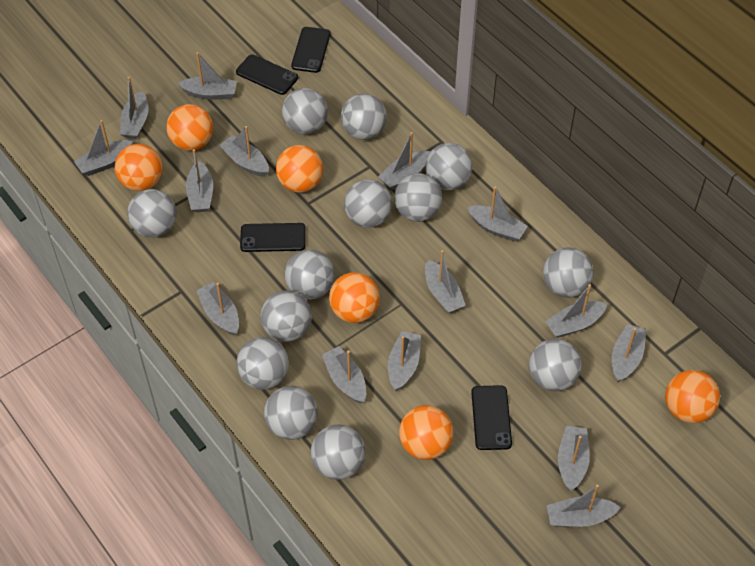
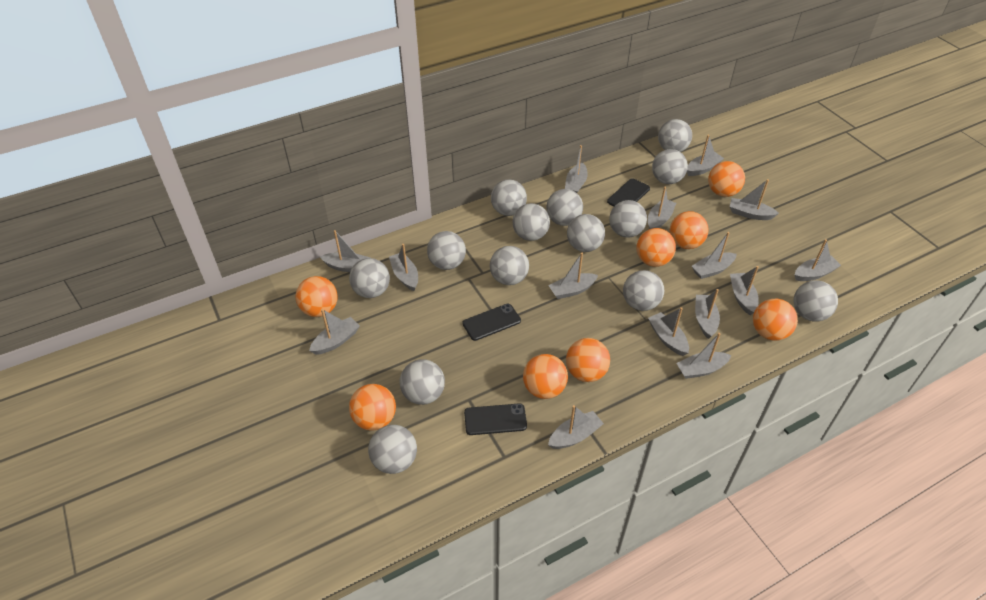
black phone: [236,54,298,95] [240,223,306,252] [291,27,331,73] [471,385,512,450] = 4 -> [462,304,521,341] [464,403,527,435] [607,178,650,206] = 3
grey ball: [127,189,177,238] [236,337,289,390] [261,290,312,342] [264,386,318,440] [282,88,328,134] [284,249,335,300] [311,424,366,480] [341,94,387,140] [344,179,392,228] [394,173,442,222] [425,143,473,190] [529,339,582,391] [543,247,594,298] = 13 -> [349,258,390,298] [368,425,417,474] [400,359,445,405] [427,231,466,270] [490,246,529,285] [491,179,527,216] [513,203,550,241] [546,189,583,226] [567,214,605,252] [609,200,647,238] [623,270,665,311] [652,149,688,184] [658,119,692,152] [794,280,838,322] = 14
orange ball: [115,144,163,191] [167,104,213,151] [276,145,323,192] [329,272,380,323] [399,405,454,460] [665,370,720,423] = 6 -> [296,276,338,317] [349,384,396,431] [523,354,568,399] [566,338,610,382] [636,228,676,267] [670,211,708,249] [708,161,745,197] [753,299,798,341] = 8

